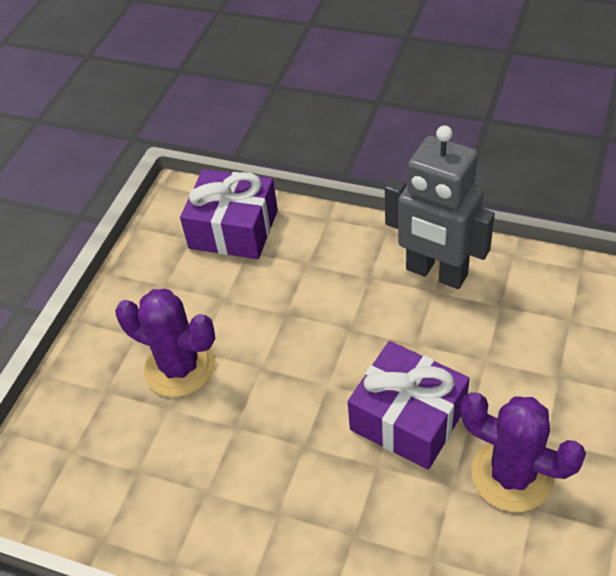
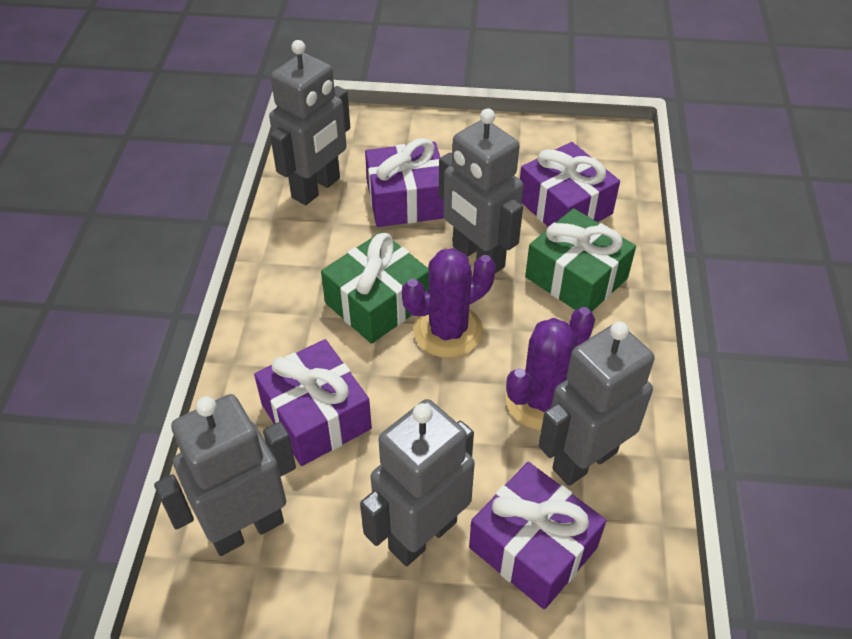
green gift: none = 0 -> [321,232,429,344] [525,208,636,312] = 2
grey robot: [385,125,495,289] = 1 -> [154,394,296,556] [269,40,350,205] [360,399,475,566] [439,108,524,273] [538,321,655,486] = 5
purple gift: [180,169,278,259] [348,341,470,470] = 2 -> [254,339,372,466] [365,138,444,227] [469,462,606,609] [520,142,620,227] = 4

